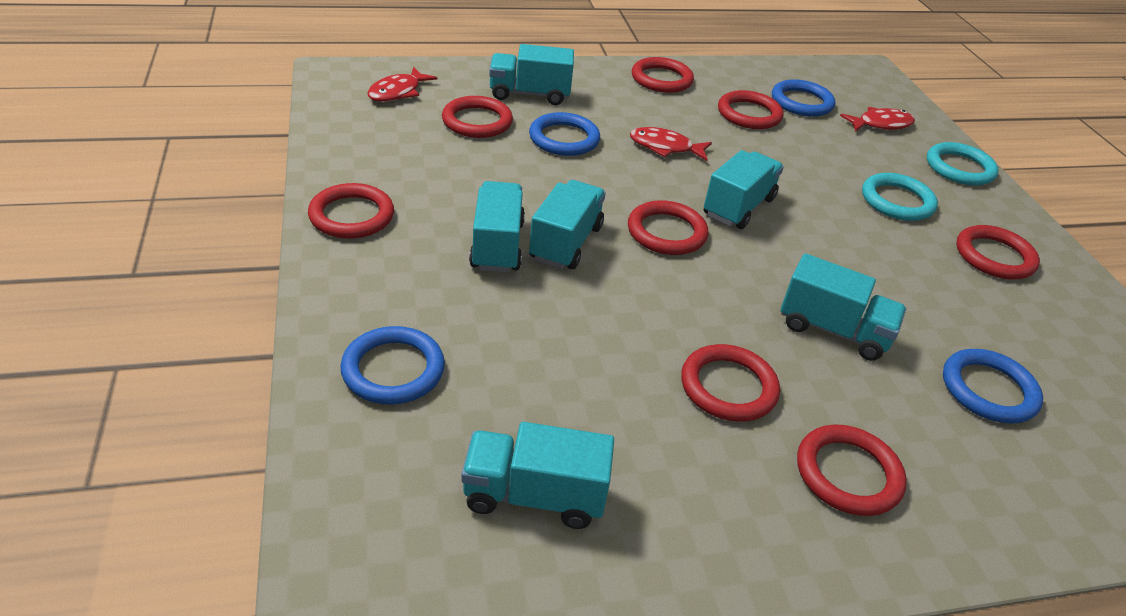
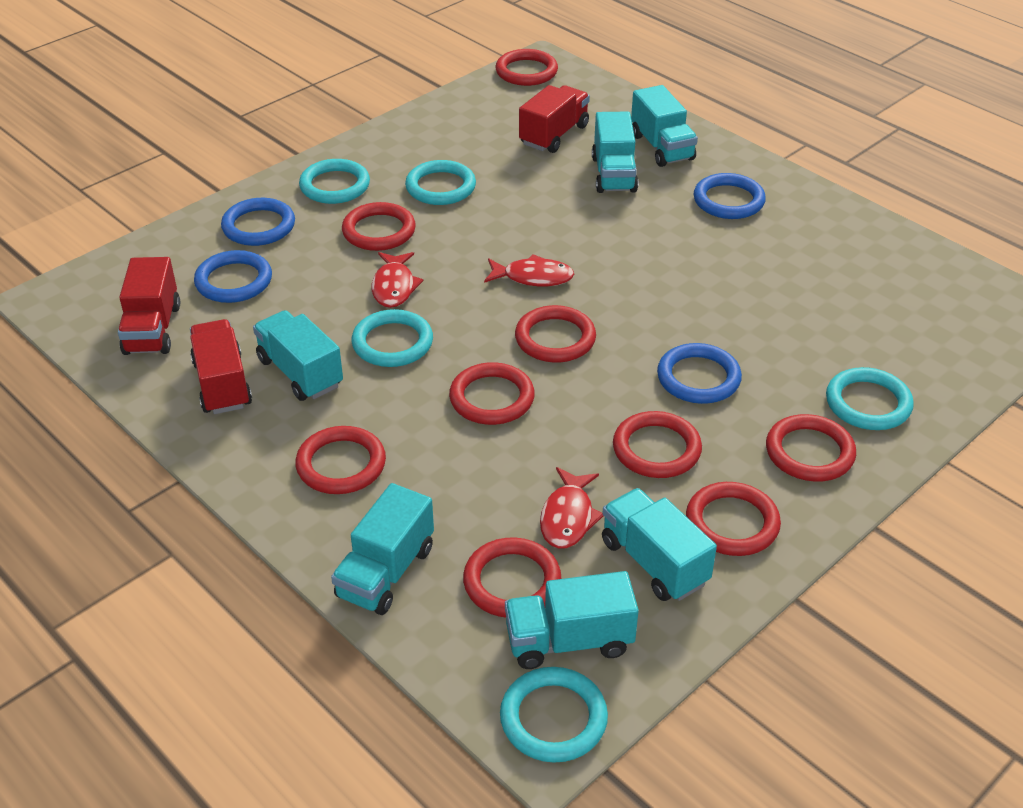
red ring: [308,183,394,239] [442,96,513,138] [628,200,708,255] [632,57,694,93] [681,344,780,422] [718,90,783,129] [797,425,907,516] [956,225,1040,280] = 8 -> [295,426,386,494] [342,202,416,251] [449,362,535,425] [463,537,561,617] [496,49,558,86] [515,305,596,363] [613,411,702,478] [686,482,781,556] [766,414,856,482] = 9
red truck: none = 0 -> [118,257,180,355] [190,319,252,414] [519,85,590,153] = 3
turquoise ring: [862,173,938,221] [927,142,999,186] = 2 -> [299,159,370,204] [352,309,433,367] [405,160,476,205] [500,667,608,763] [826,367,914,430] = 5

